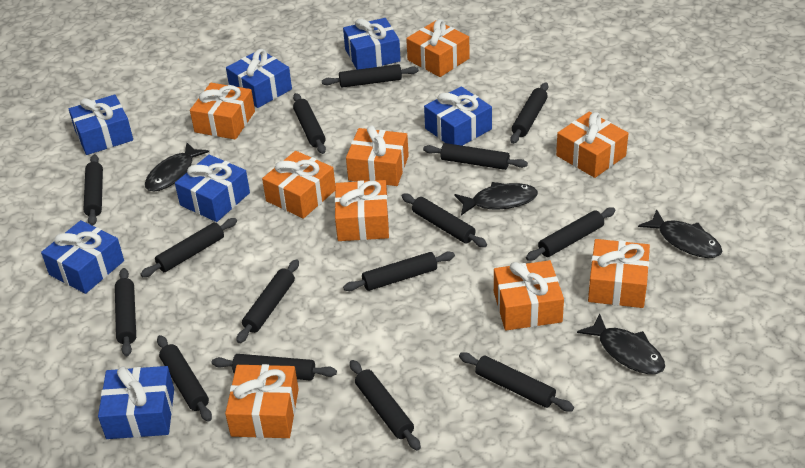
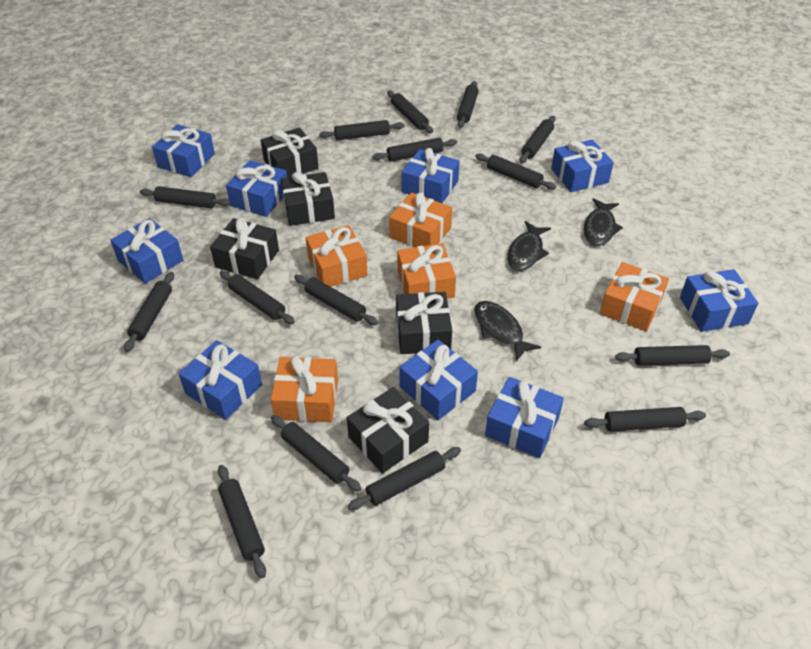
black fish: [145,143,209,192] [454,182,538,215] [577,314,665,374] [638,209,722,258] = 4 -> [474,301,541,361] [507,221,551,271] [584,198,623,246] = 3
black gift: none = 0 -> [210,218,279,279] [261,128,319,178] [281,172,335,226] [347,387,429,473] [396,292,452,354] = 5
blue gift: [41,220,124,294] [69,94,133,155] [98,366,174,439] [175,155,250,222] [226,49,292,108] [343,18,401,70] [424,86,492,146] = 7 -> [110,218,183,284] [152,124,215,177] [179,340,262,420] [226,160,287,217] [399,340,478,420] [402,148,460,203] [485,377,564,458] [551,139,614,192] [680,269,758,332] = 9
orange gift: [190,83,255,140] [225,364,299,438] [262,151,335,219] [335,180,389,241] [346,125,409,186] [406,19,470,77] [494,260,564,331] [556,112,628,178] [588,239,650,308] = 9 -> [271,356,338,422] [306,225,368,287] [389,193,452,247] [397,243,456,299] [600,262,669,331] = 5

